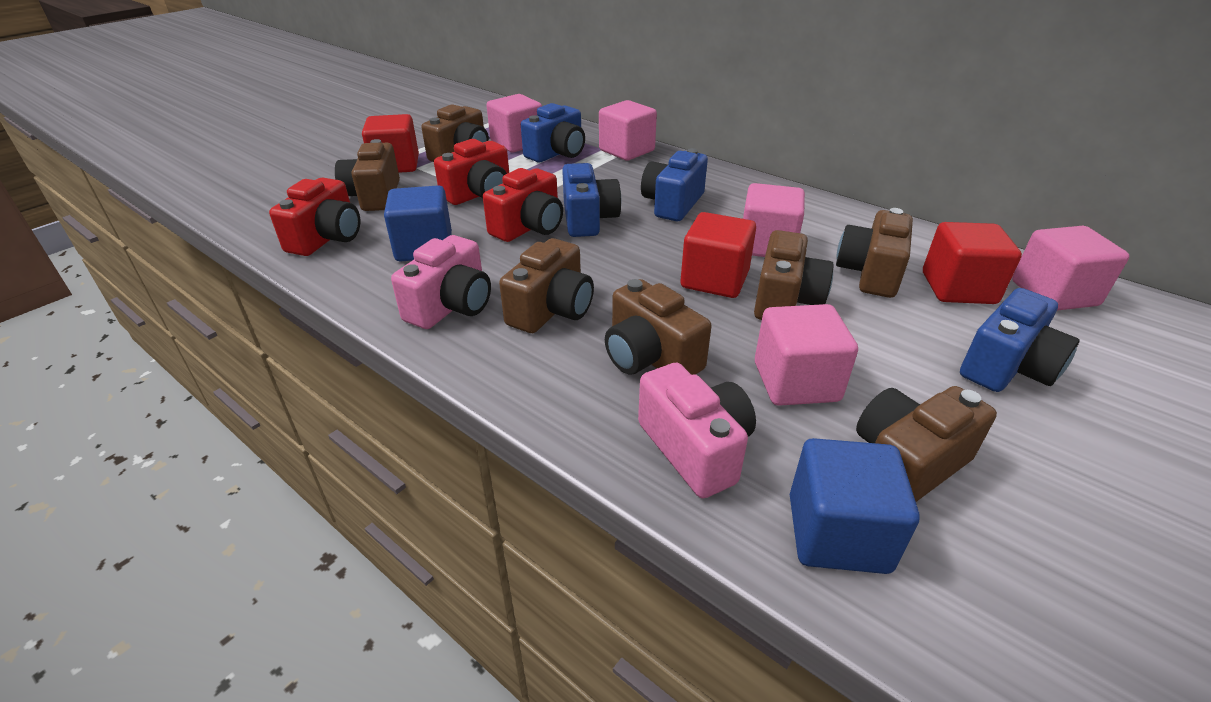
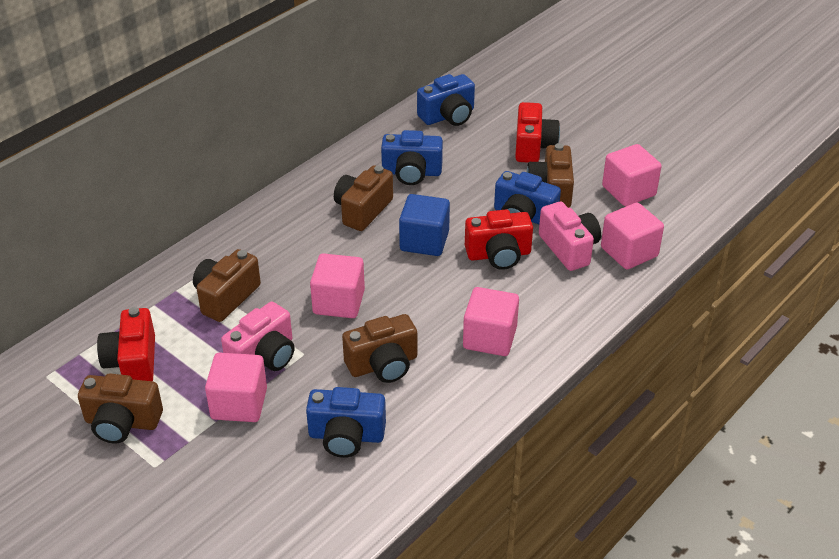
blue cube: [384,185,452,262] [790,438,919,574] = 2 -> [399,194,450,256] = 1
brown camera: [335,139,400,211] [421,104,489,162] [499,238,594,333] [605,279,711,375] [754,230,834,320] [836,208,913,298] [856,386,997,502] = 7 -> [78,373,163,444] [193,249,261,322] [334,165,393,231] [342,314,417,383] [526,143,574,208] = 5
red cube: [362,114,419,173] [681,212,756,298] [923,222,1022,304] = 3 -> none = 0

